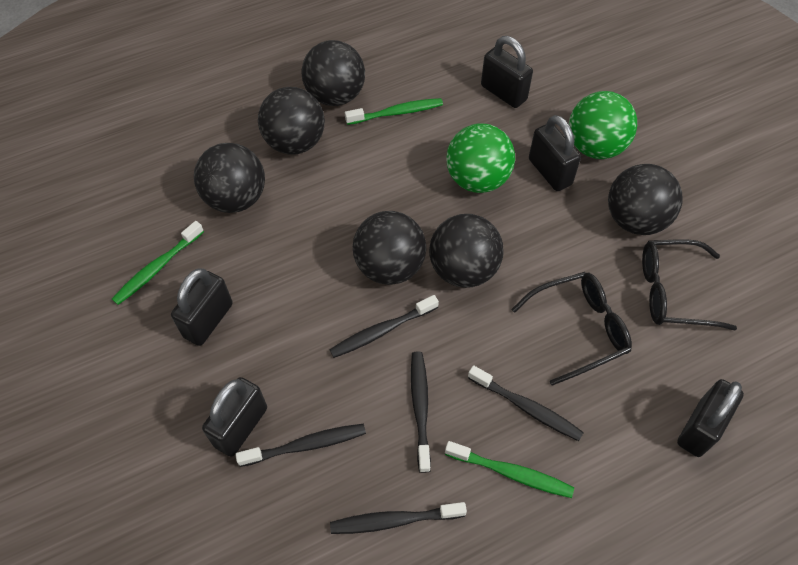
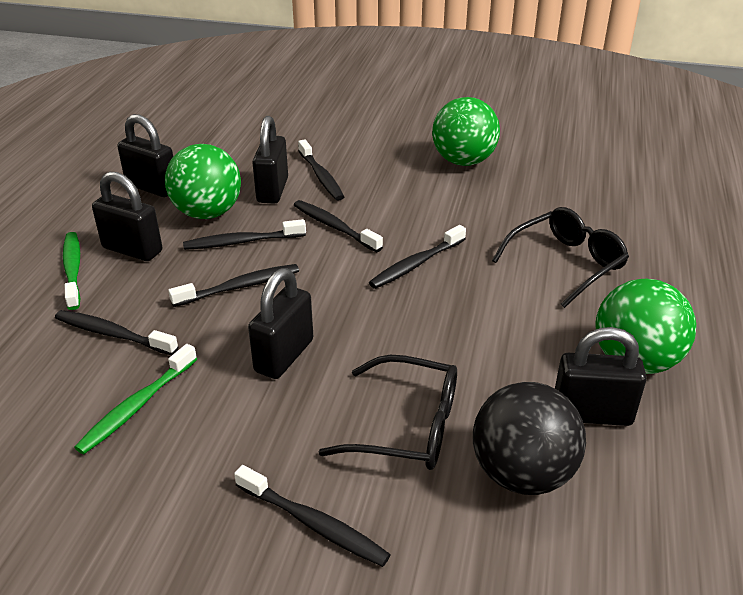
black ball: [194,143,265,213] [258,87,325,154] [301,40,365,106] [353,211,426,285] [429,214,504,288] [608,164,682,235] = 6 -> [473,382,586,495] = 1
black toothbrush: [235,424,366,467] [330,295,439,358] [330,502,467,534] [411,352,431,473] [468,365,584,441] = 5 -> [55,310,178,355] [168,264,299,307] [183,219,306,250] [234,465,391,567] [294,200,383,252] [298,139,344,201] [369,225,466,289] = 7
green ball: [446,123,515,193] [569,91,637,159] = 2 -> [165,144,241,219] [432,97,500,166] [595,279,696,374] = 3
green toothbrush: [112,221,204,305] [345,98,443,125] [445,441,574,498] = 3 -> [63,232,81,310] [74,344,197,454] = 2

